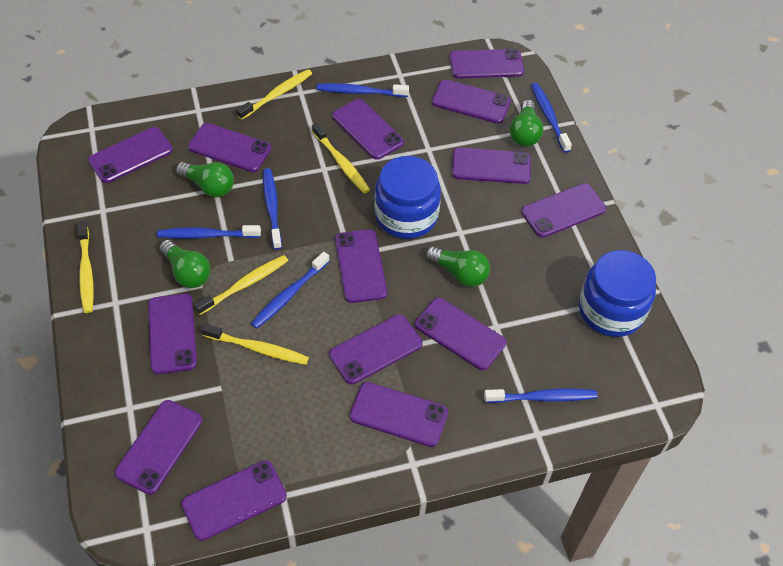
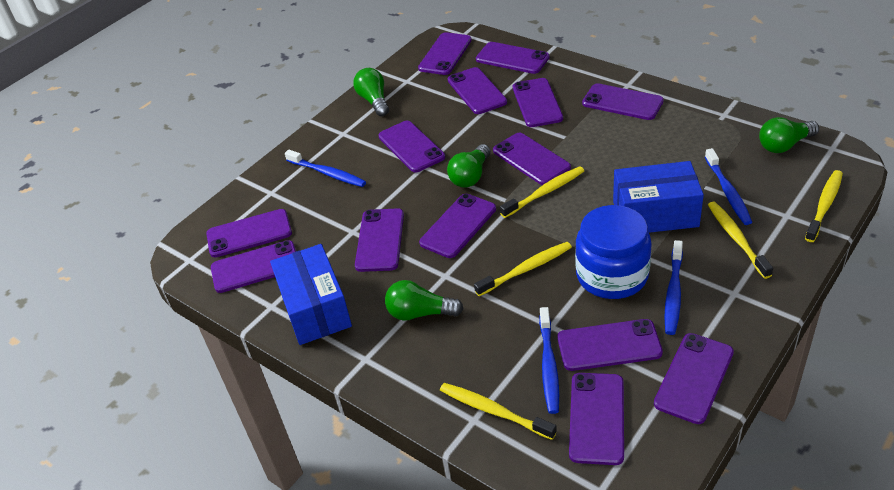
blue box: none = 0 -> [270,244,352,345] [613,161,704,233] = 2
blue jar: [375,156,441,239] [579,250,656,337] = 2 -> [575,205,652,299] = 1
blue toothbrush: [157,225,261,239] [251,252,330,329] [263,168,282,250] [317,83,409,97] [484,389,598,403] [531,83,572,153] = 6 -> [285,150,366,187] [539,307,559,414] [664,240,683,335] [705,148,752,225] = 4

